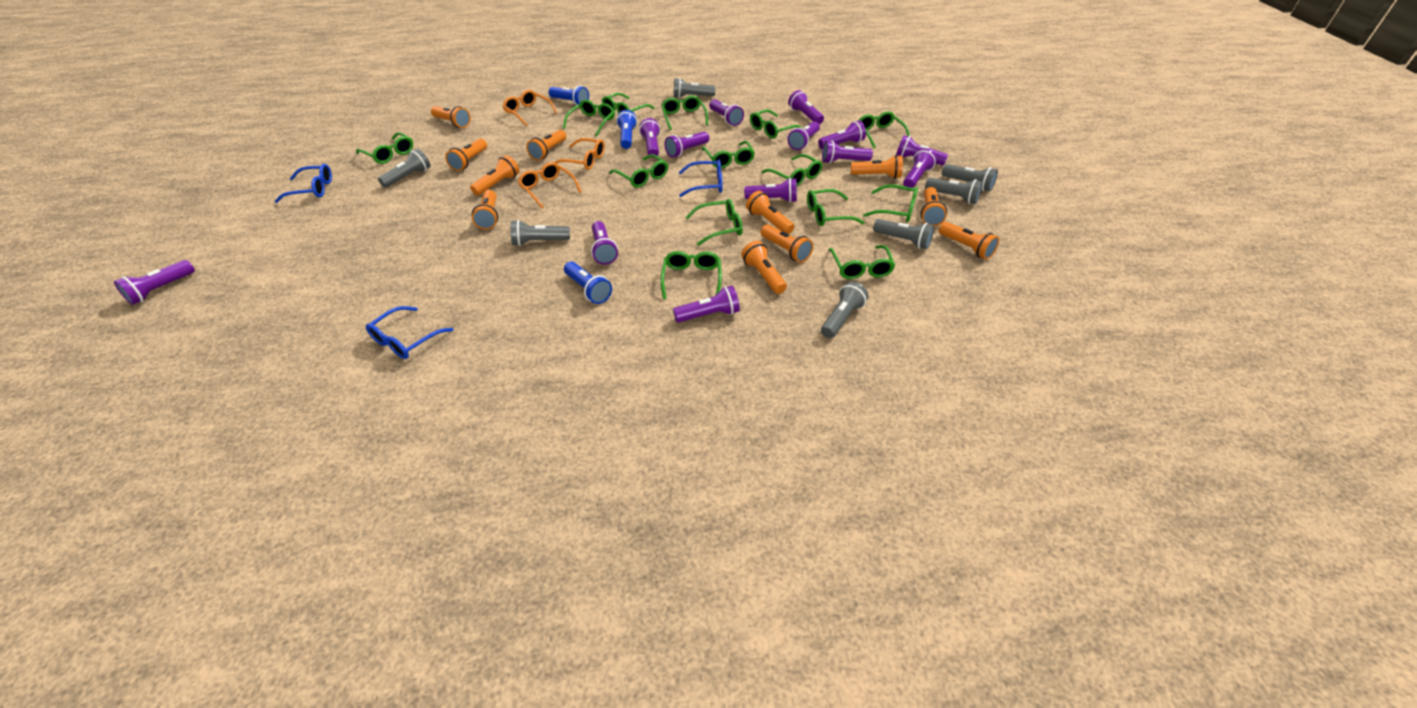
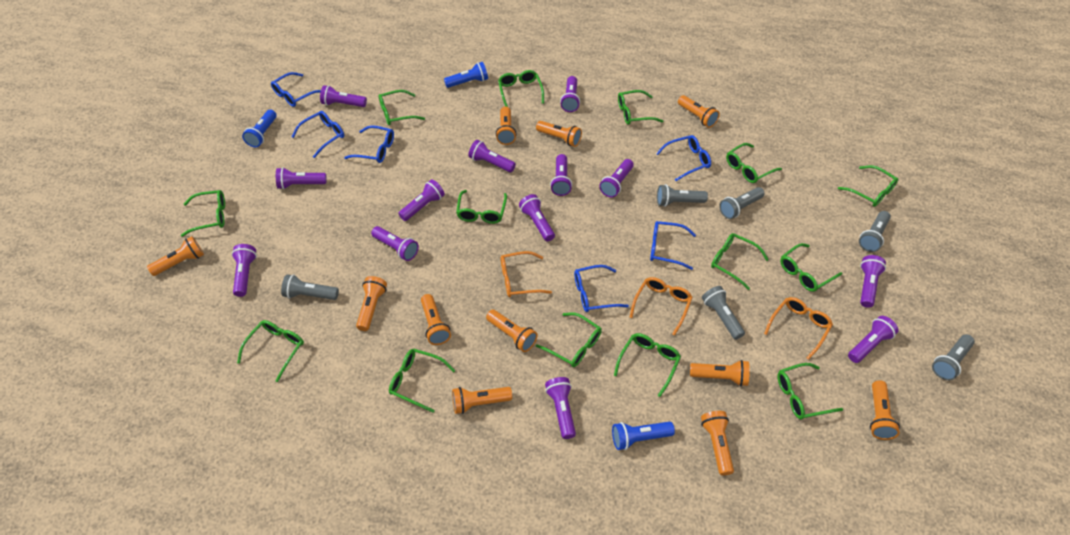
blue glasses: [274,164,332,203] [366,306,453,359] [679,159,722,197] = 3 -> [271,72,321,107] [292,111,344,158] [344,125,394,163] [574,265,629,312] [650,221,696,270] [656,135,711,181] = 6
grey flashlight: [378,149,430,188] [511,220,570,246] [674,78,716,98] [821,281,868,338] [873,219,934,249] [925,178,983,204] [942,164,998,191] = 7 -> [281,274,339,300] [657,184,708,207] [702,286,745,340] [719,187,764,219] [859,211,891,252] [932,334,975,380] = 6

